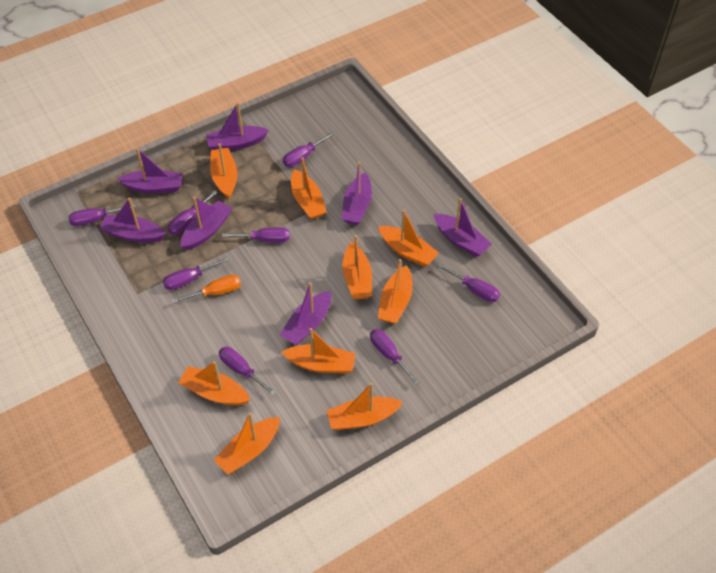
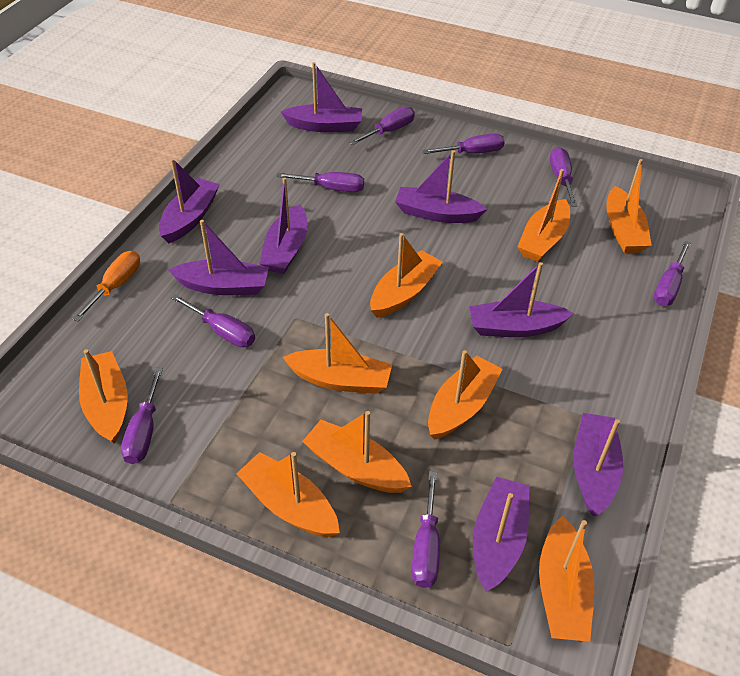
purple boat: [99,198,166,243] [118,148,183,194] [181,197,232,250] [206,103,269,150] [280,282,331,345] [342,162,372,225] [434,198,492,257] = 7 -> [159,158,220,243] [169,220,269,295] [259,177,307,274] [281,62,362,132] [395,150,487,223] [469,262,574,337] [473,477,530,592] [573,413,623,516] = 8

